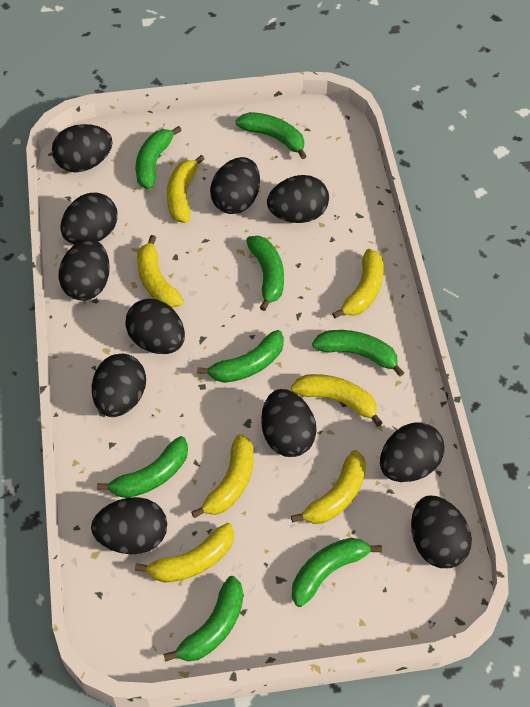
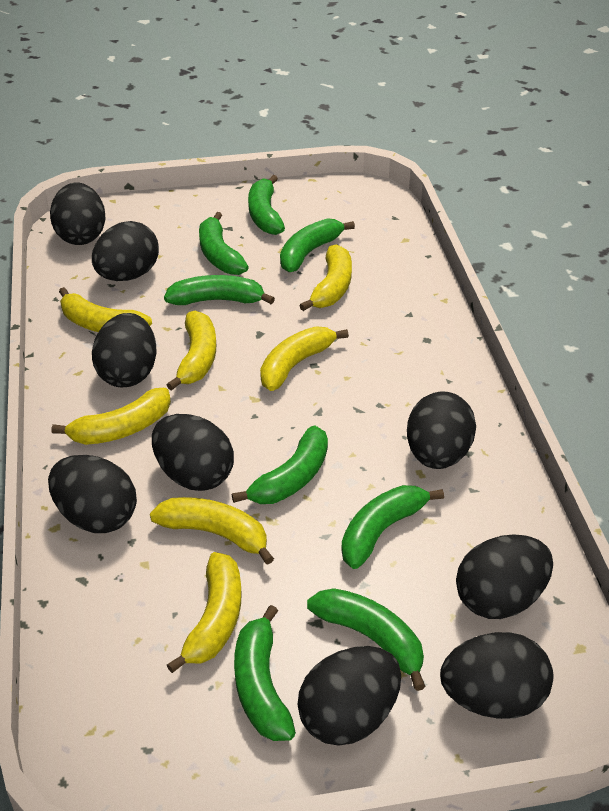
black egg: [52,124,112,172] [58,239,110,301] [60,193,118,244] [91,497,167,554] [92,354,146,417] [125,299,185,354] [210,157,260,214] [261,389,317,457] [267,175,329,223] [380,422,444,482] [411,496,472,568] = 11 -> [48,455,137,533] [50,182,106,245] [92,221,159,281] [92,313,157,388] [152,414,234,491] [298,646,401,745] [407,391,476,469] [440,632,553,719] [456,534,553,619] = 9

